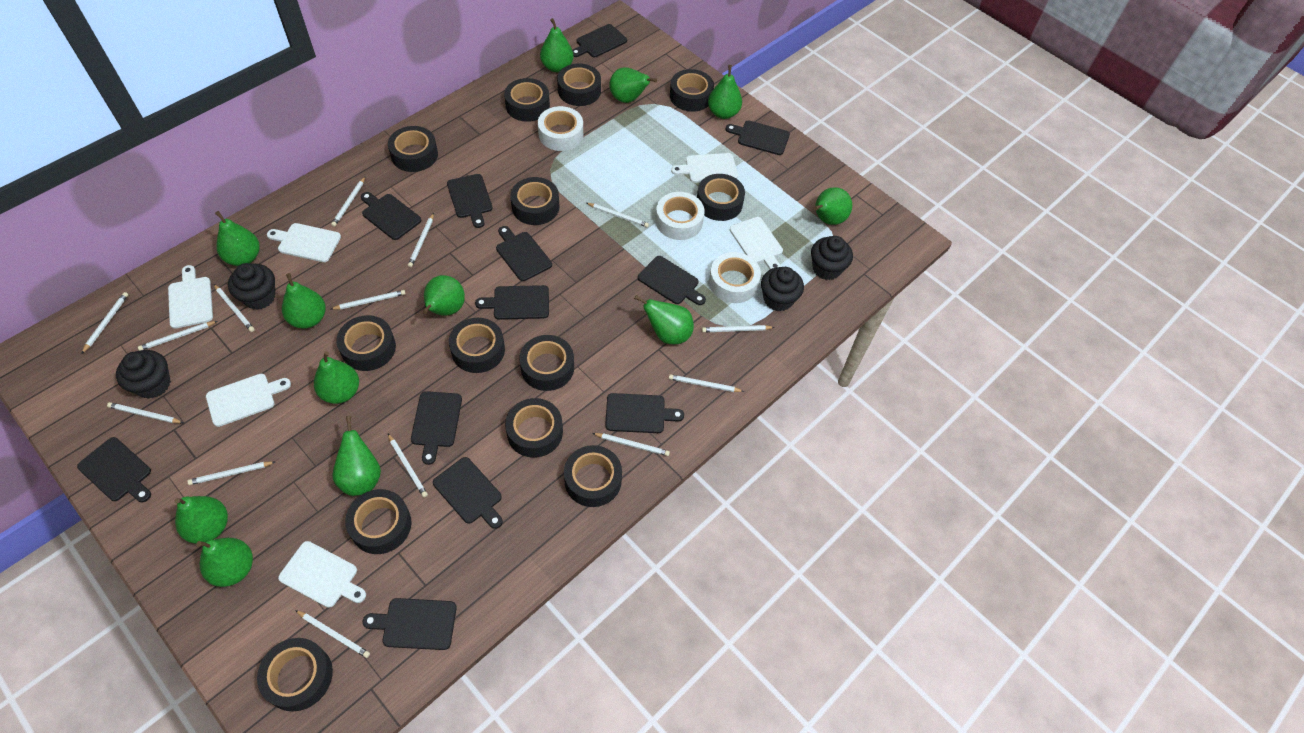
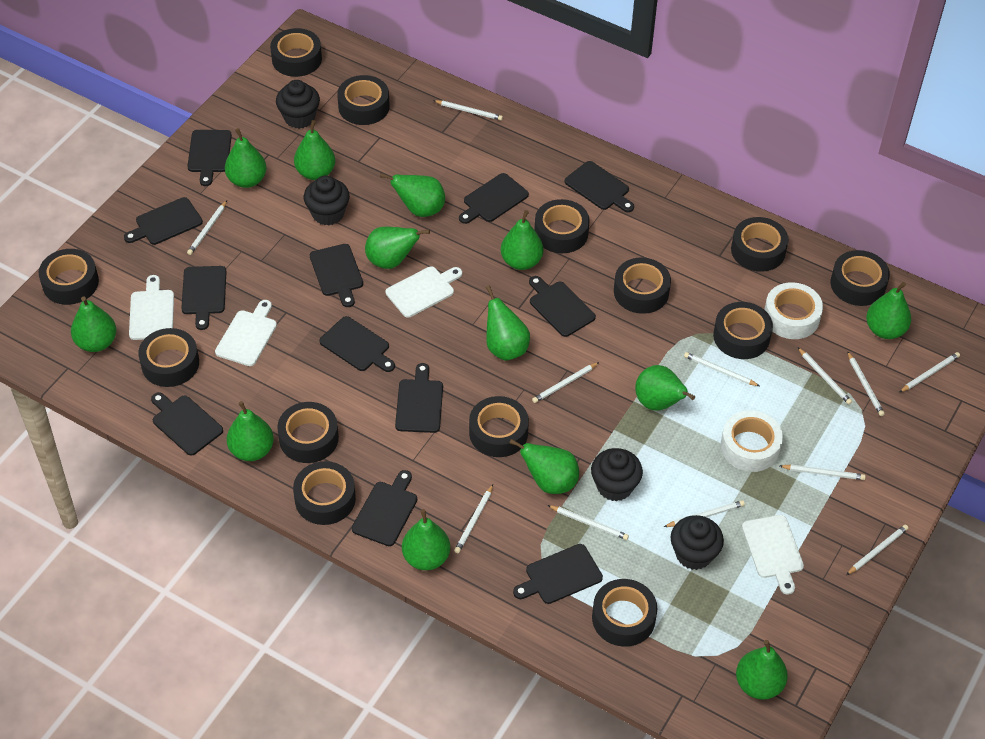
green pear: [174,496,228,544] [196,538,253,587] [215,211,260,266] [282,273,326,329] [314,351,359,404] [332,416,381,496] [423,275,465,316] [540,18,574,72] [609,67,657,103] [634,295,694,344] [708,65,742,119] [814,187,852,225] = 12 -> [71,296,117,352] [225,128,266,188] [227,401,274,461] [294,120,335,180] [365,227,430,269] [380,173,445,217] [402,509,450,570] [486,286,530,361] [501,210,543,270] [509,439,579,494] [635,365,695,411] [736,640,788,700] [866,282,911,339] = 13
white cutting board: [168,265,213,329] [206,374,291,427] [267,223,341,262] [278,541,366,608] [671,153,738,183] [730,217,783,269] = 6 -> [129,275,174,340] [215,300,277,366] [386,266,462,318] [742,515,804,595] = 4
white pencil: [82,292,128,353] [107,402,183,423] [138,321,217,351] [187,461,275,485] [214,284,255,332] [295,610,370,658] [331,177,365,227] [331,290,405,310] [388,434,428,497] [408,213,434,267] [587,203,649,227] [592,433,670,456] [669,374,744,392] [702,325,775,332] = 14 -> [187,200,227,255] [433,100,503,120] [454,485,493,553] [532,362,599,403] [548,505,629,540] [664,500,745,527] [684,352,759,386] [780,464,866,480] [798,348,852,404] [846,525,908,575] [847,351,885,416] [900,352,960,392] = 12
white tape: [538,106,583,151] [656,192,705,240] [709,252,761,303] = 3 -> [720,410,783,472] [764,282,823,339] = 2

